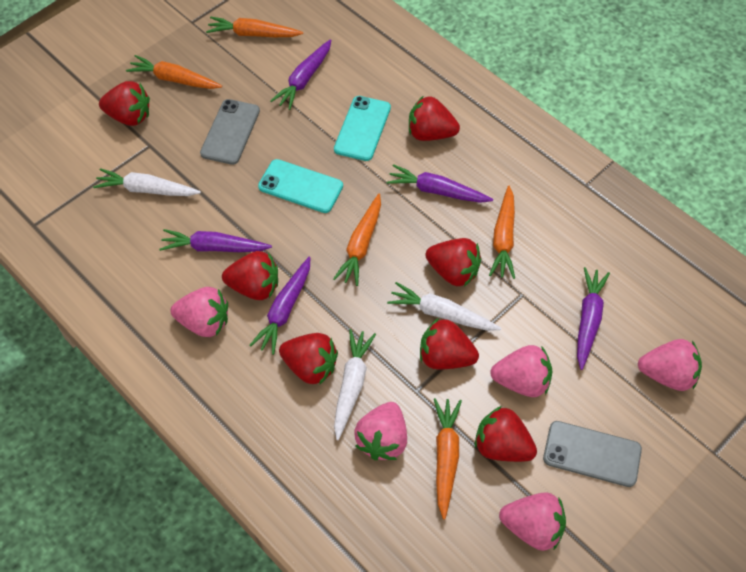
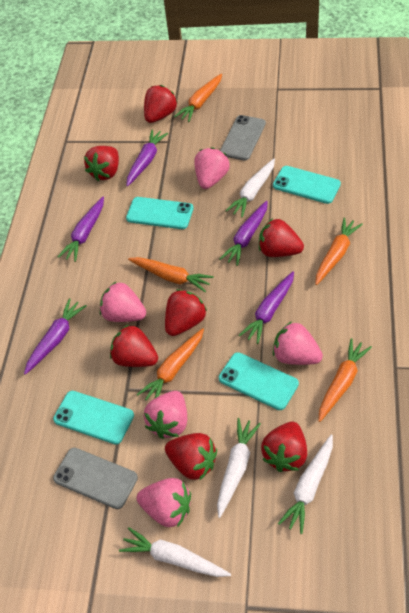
turquoise phone: [258,159,343,213] [334,96,391,161] = 2 -> [53,391,134,444] [126,197,193,229] [219,352,299,410] [273,166,341,204] = 4
white carrot: [93,168,201,196] [334,329,376,440] [387,282,501,331] = 3 -> [119,527,231,577] [217,418,261,518] [225,159,275,218] [278,435,333,534] = 4

